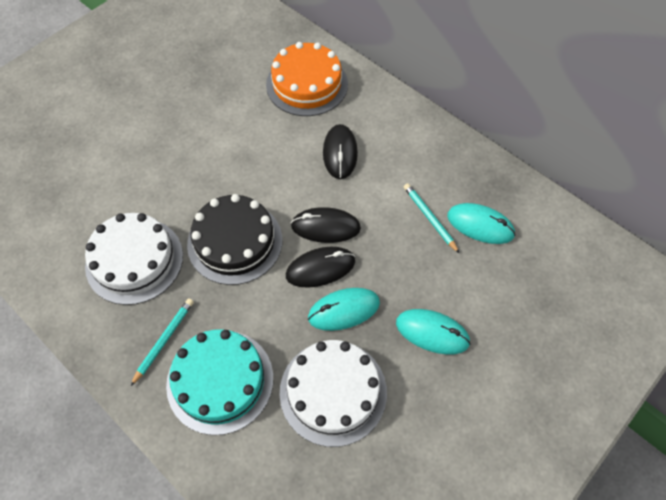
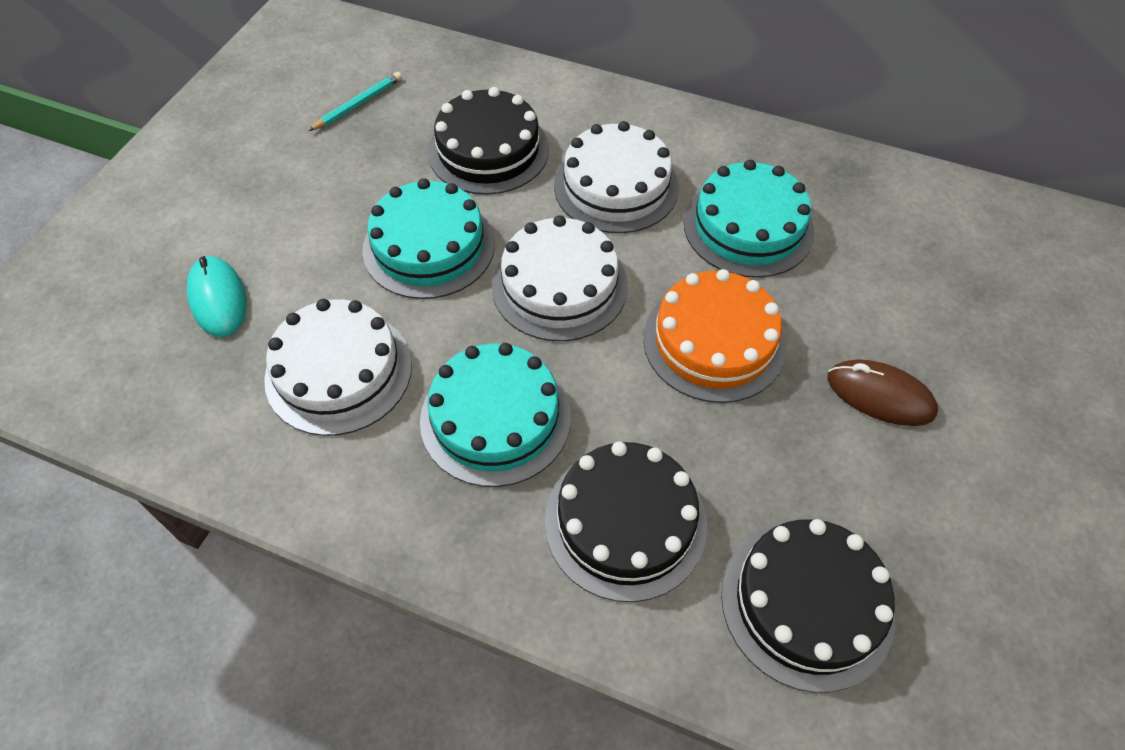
black cake: [187,194,282,285] = 1 -> [428,87,549,195] [545,442,707,602] [721,519,895,693] = 3
black mouse: [286,247,355,288] [291,207,361,243] [323,124,358,179] = 3 -> none = 0
brown mouse: none = 0 -> [827,359,938,426] = 1
turquoise cake: [166,329,273,435] = 1 -> [363,178,495,299] [420,343,571,487] [684,160,815,278] = 3
turquoise mouse: [308,288,380,331] [396,309,471,355] [447,203,516,244] = 3 -> [187,256,247,337] = 1
turquoise pencil: [131,298,194,386] [404,183,459,253] = 2 -> [309,72,402,131] = 1
white cake: [85,213,183,305] [280,340,387,447] = 2 -> [264,299,412,436] [492,215,628,341] [554,121,679,233] = 3

